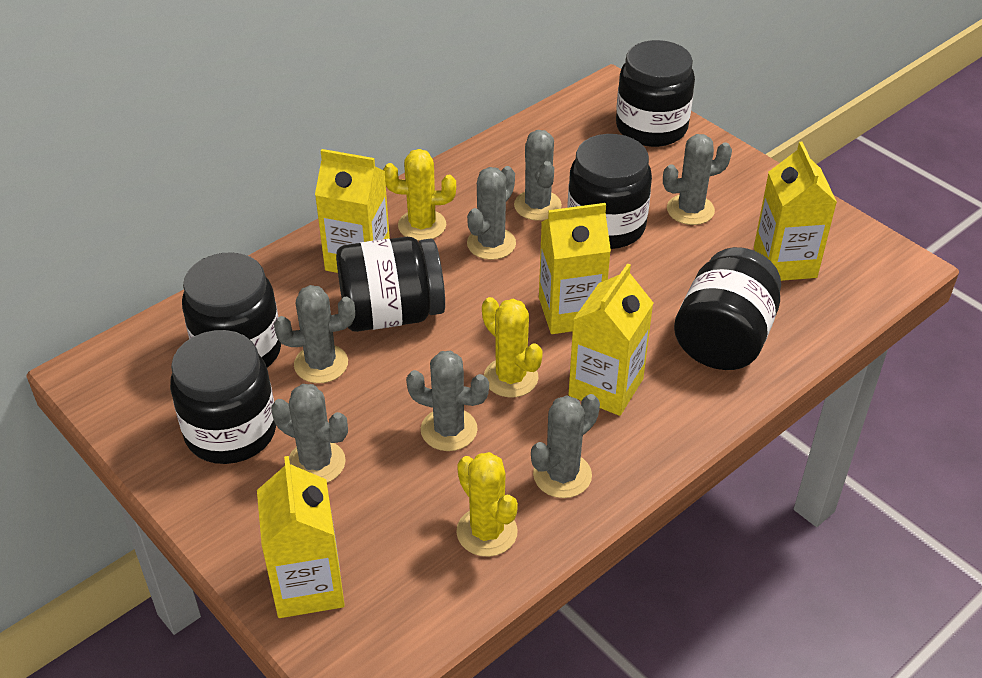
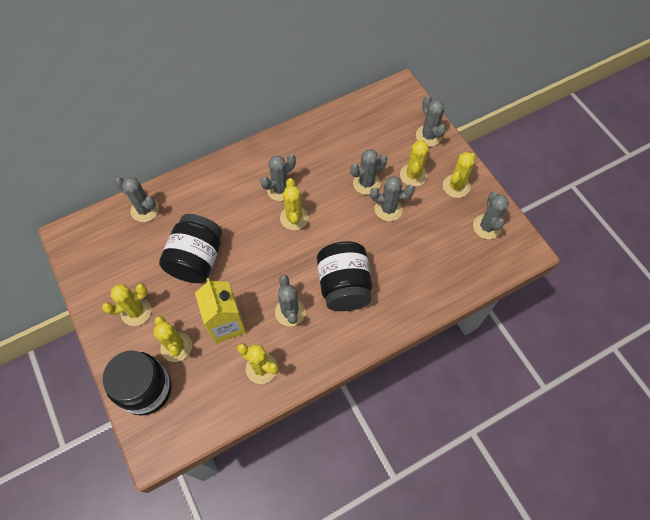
black jar: [170,330,276,464] [182,252,281,367] [336,237,445,332] [567,134,652,249] [616,40,695,147] [674,247,781,370] = 6 -> [103,351,172,416] [159,214,222,283] [317,241,372,311] = 3
yellow cactus: [383,149,456,241] [456,452,518,557] [482,297,543,398] = 3 -> [102,284,151,326] [154,316,192,362] [237,343,278,384] [280,178,308,230] [400,140,429,187] [443,152,476,198] = 6
yellow carton: [257,456,345,618] [315,149,390,273] [539,203,611,334] [568,263,653,416] [754,142,837,281] = 5 -> [195,278,246,343] = 1

